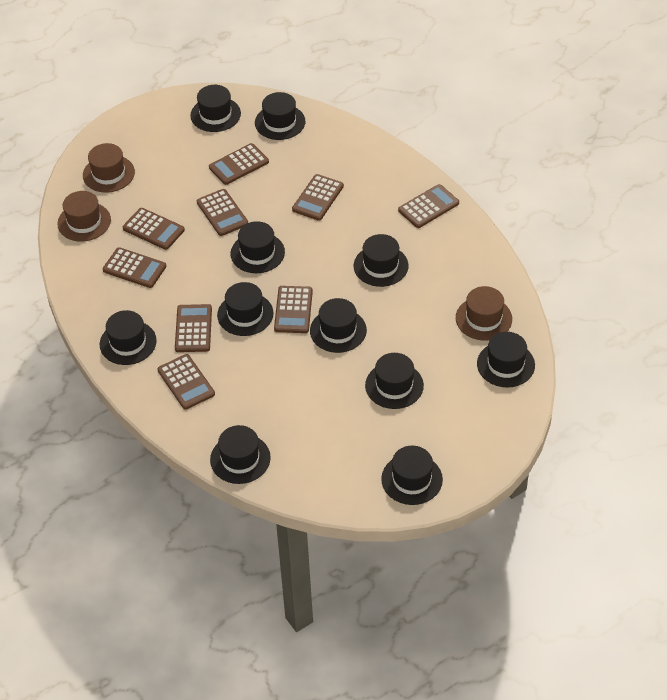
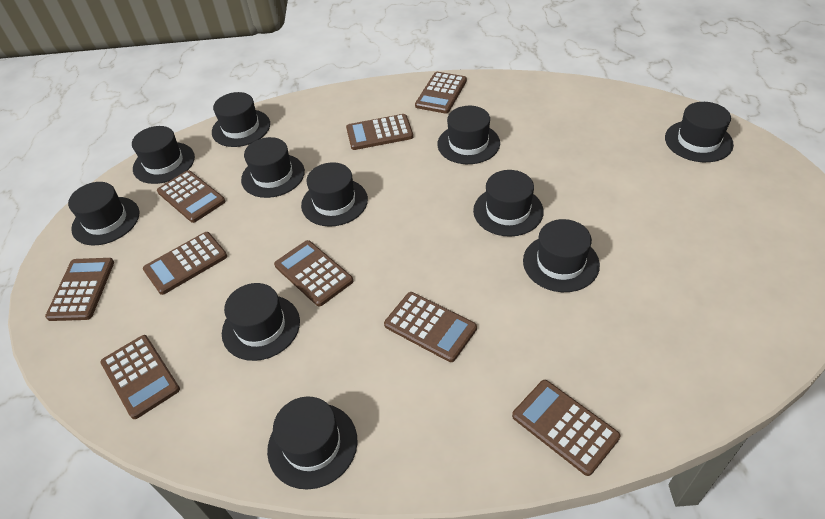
brown hat: [57,191,111,242] [83,143,135,193] [456,286,512,341] = 3 -> none = 0

